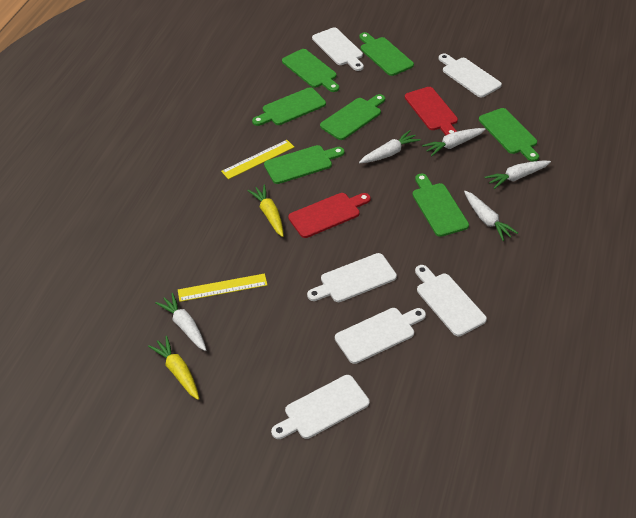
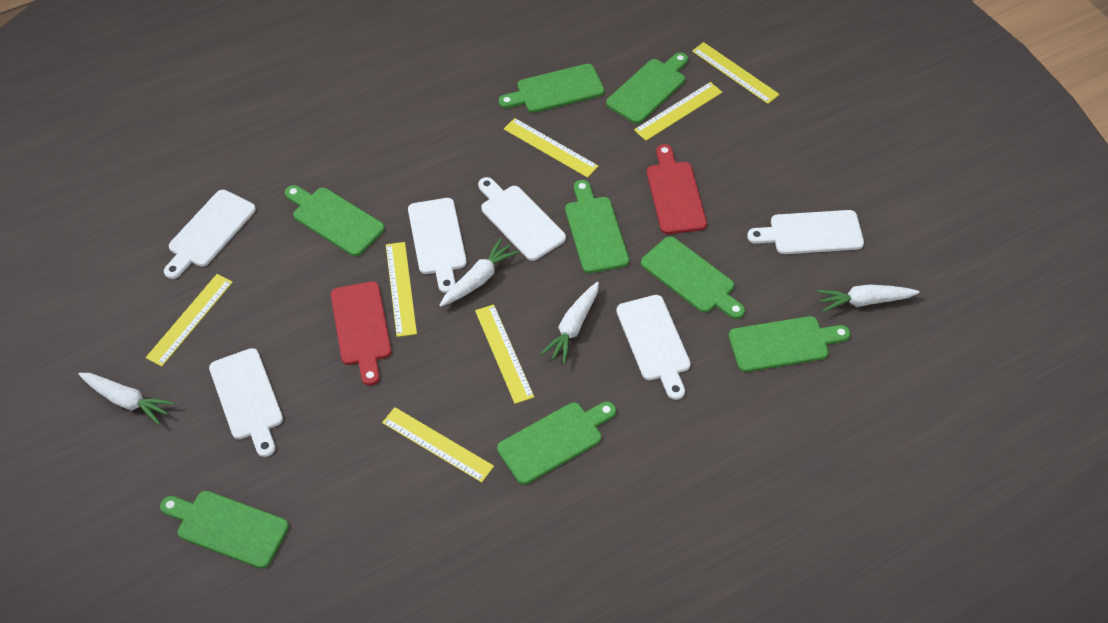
green cutting board: [252,87,326,126] [264,145,345,184] [282,49,339,92] [320,94,385,140] [359,32,414,76] [412,173,469,237] [479,108,539,162] = 7 -> [160,491,289,569] [285,185,385,256] [497,402,616,485] [499,64,605,113] [565,180,629,273] [606,52,688,124] [641,236,745,319] [729,316,850,372] = 8
white carrot: [155,293,206,351] [359,130,421,163] [422,128,486,157] [464,191,518,241] [485,161,551,189] = 5 -> [78,373,175,425] [440,238,519,307] [541,282,599,364] [817,284,920,312] = 4
yellow carrot: [148,336,199,400] [248,185,284,237] = 2 -> none = 0
yellow ruler: [178,273,267,302] [221,140,294,179] = 2 -> [146,274,233,366] [382,407,494,483] [386,242,417,337] [475,304,534,404] [504,118,598,178] [634,82,722,141] [692,42,780,104] = 7

